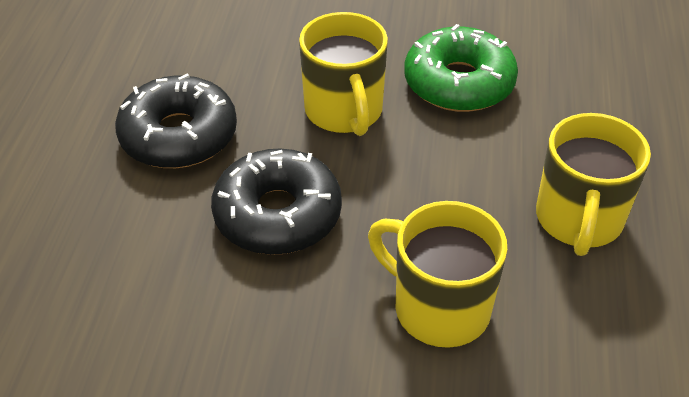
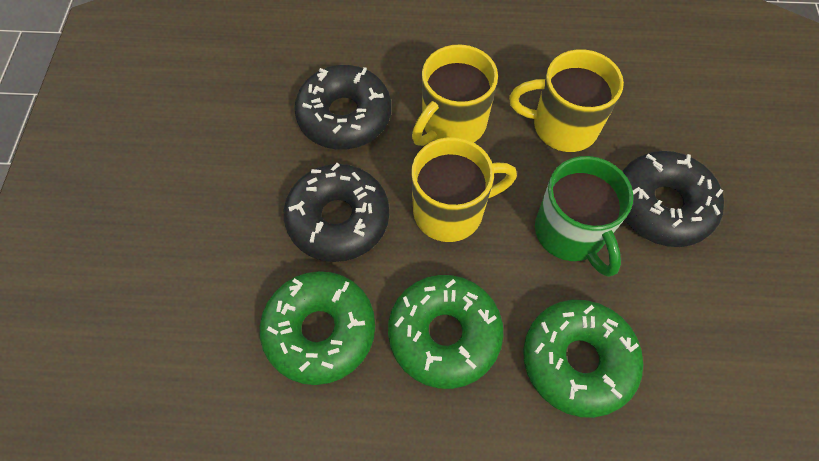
black donut: [115,73,237,168] [211,148,342,255] = 2 -> [284,163,389,262] [294,65,391,149] [622,151,724,247] = 3
green donut: [404,24,518,112] = 1 -> [260,271,375,385] [388,275,504,389] [523,300,643,418] = 3
green mug: none = 0 -> [535,156,633,277] = 1

